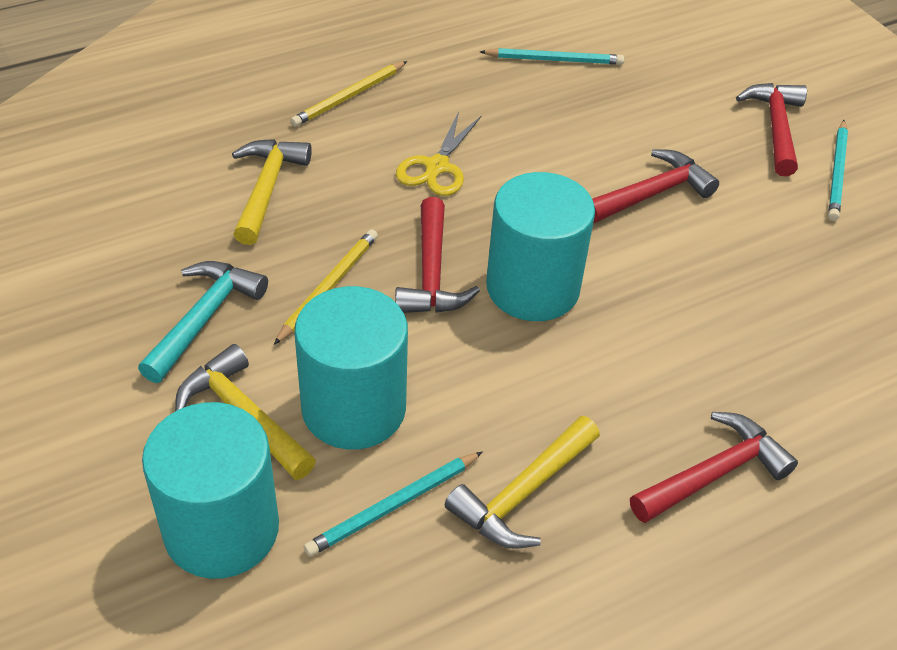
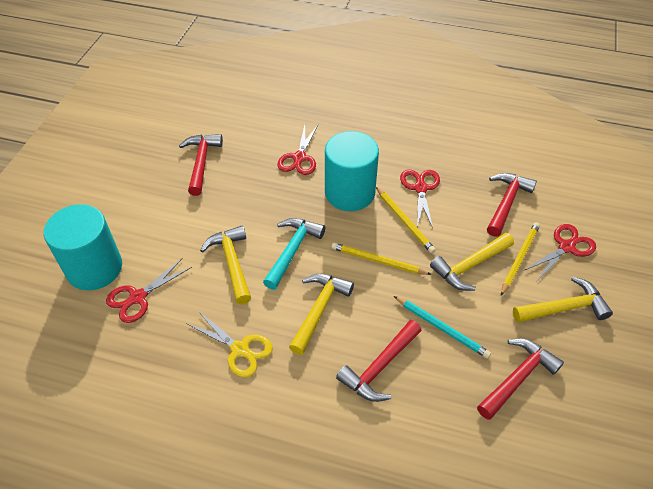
red scissors: none = 0 -> [106,258,192,323] [277,125,318,175] [400,170,440,228] [525,224,596,281] = 4
turquoise cylinder: [142,402,279,579] [294,286,408,449] [486,172,595,321] = 3 -> [44,204,122,290] [325,131,379,211] = 2
turquoise pencil: [304,452,482,557] [480,48,624,65] [828,120,848,221] = 3 -> [394,296,491,359] = 1
yellow hammer: [175,344,316,480] [232,139,312,245] [445,416,600,549] = 3 -> [200,225,251,304] [289,274,354,355] [430,233,514,291] [513,276,613,323] = 4
yellow pencil: [274,229,378,345] [290,61,407,127] = 2 -> [331,243,432,275] [376,187,436,253] [501,222,540,296] = 3

